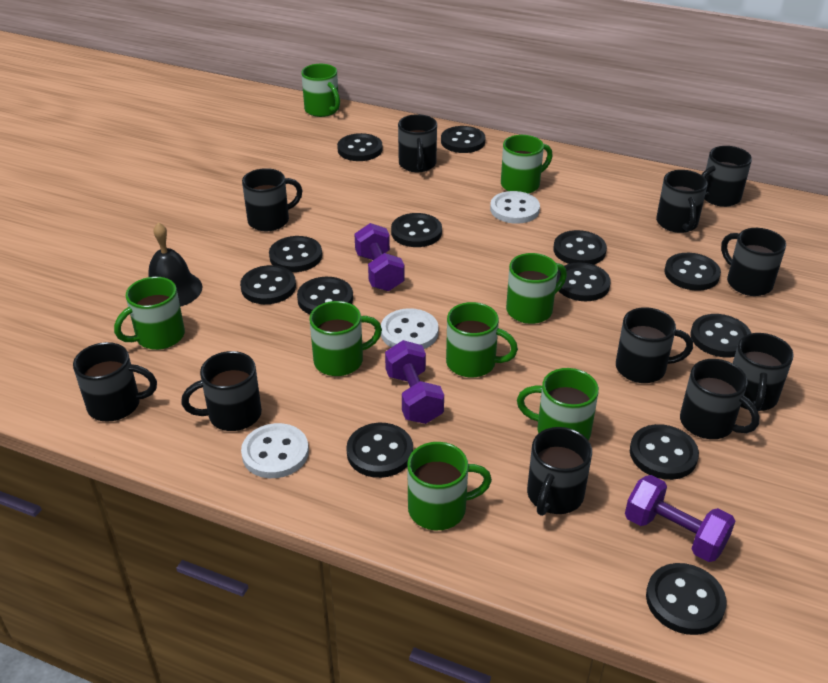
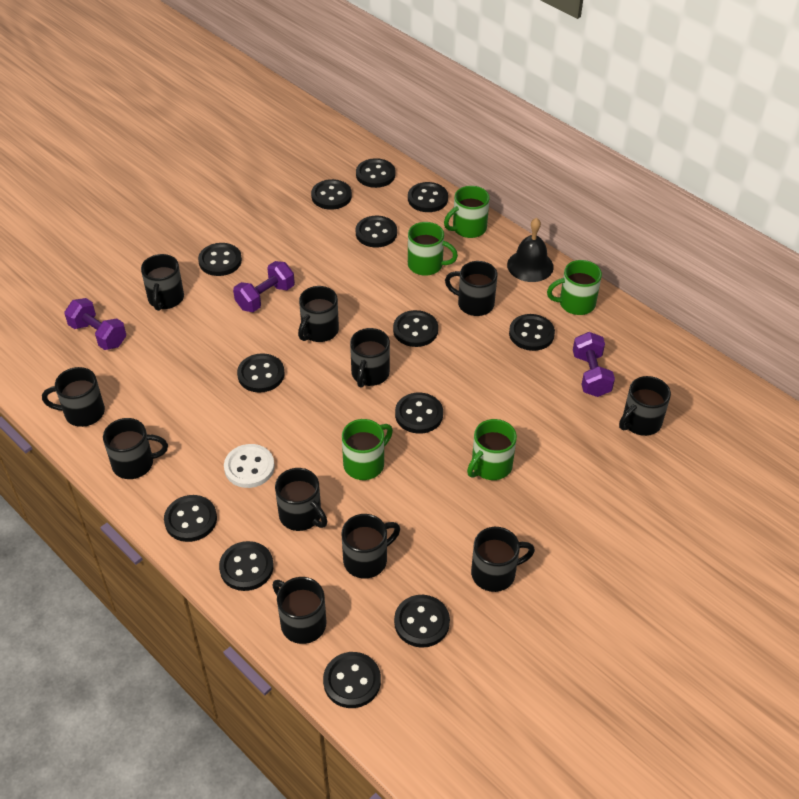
green mug: [114,277,185,350] [301,64,340,117] [309,301,382,376] [407,442,492,530] [446,302,518,377] [501,135,553,194] [506,253,567,324] [517,368,599,440] = 8 -> [342,419,393,480] [408,222,458,276] [444,186,490,238] [467,419,517,480] [547,260,602,315] = 5
white button: [241,423,309,478] [381,308,439,349] [490,191,540,224] = 3 -> [224,444,275,488] = 1

